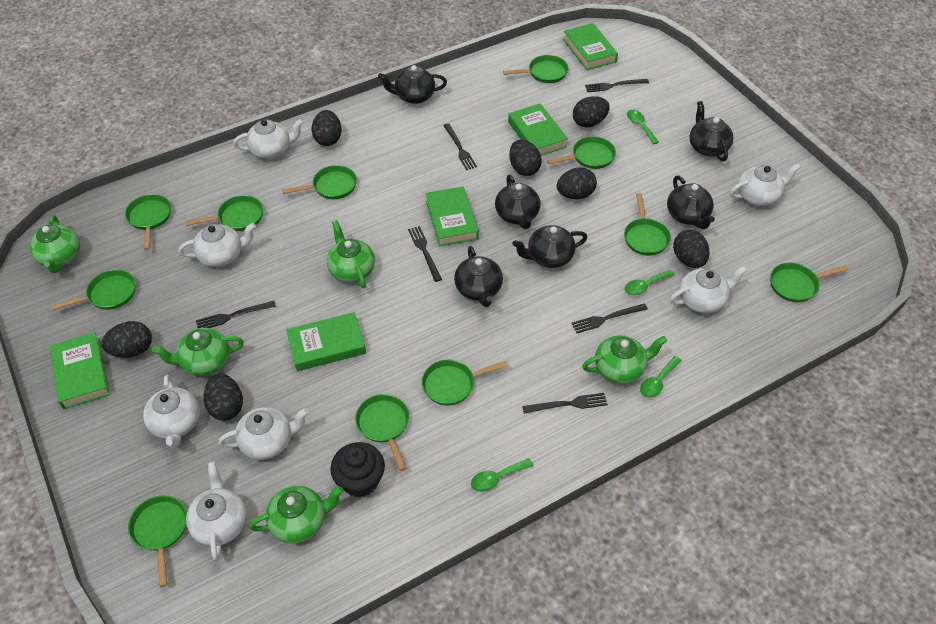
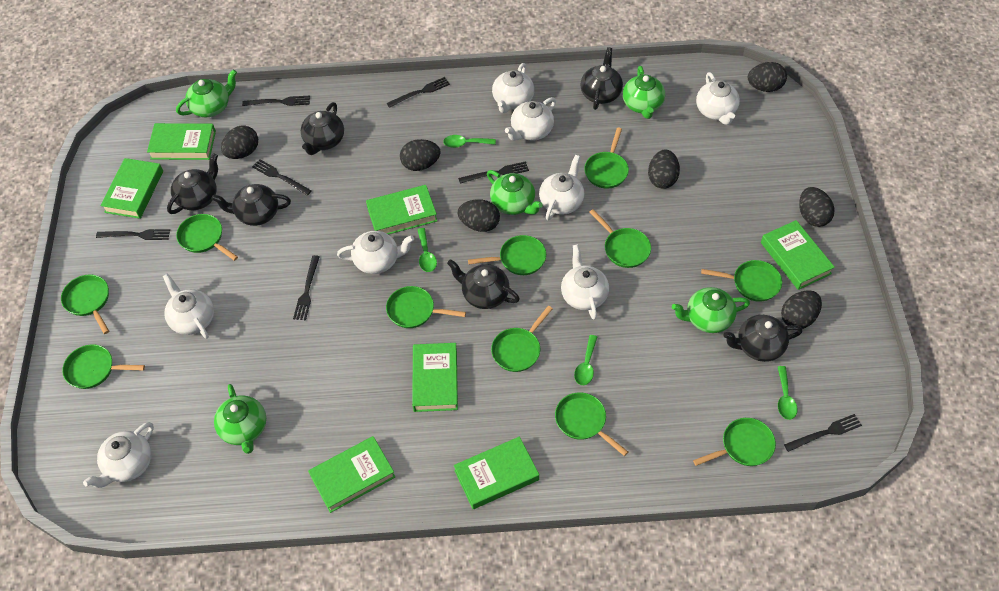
black cupcake: [330,442,385,498] = 1 -> none = 0
black fork: [196,301,276,328] [408,226,442,282] [443,123,477,170] [522,393,608,414] [571,303,648,333] [585,79,649,92] = 6 -> [96,229,170,240] [242,95,310,106] [252,159,312,195] [293,255,320,321] [387,77,450,108] [458,161,529,184] [784,414,862,452] = 7
green book: [50,332,110,409] [286,312,366,371] [425,186,479,246] [508,103,568,156] [563,23,618,70] = 5 -> [100,158,163,219] [147,123,216,160] [308,436,395,513] [366,185,437,235] [412,343,458,412] [454,436,539,509] [761,220,835,290] = 7
white teapot: [143,375,200,448] [179,223,256,267] [186,462,246,560] [219,407,309,460] [233,119,304,159] [670,266,747,313] [730,163,801,206] = 7 -> [83,422,154,488] [163,273,214,339] [337,231,414,274] [492,63,534,113] [505,97,556,141] [539,155,584,220] [561,244,609,320] [696,72,740,125] = 8

